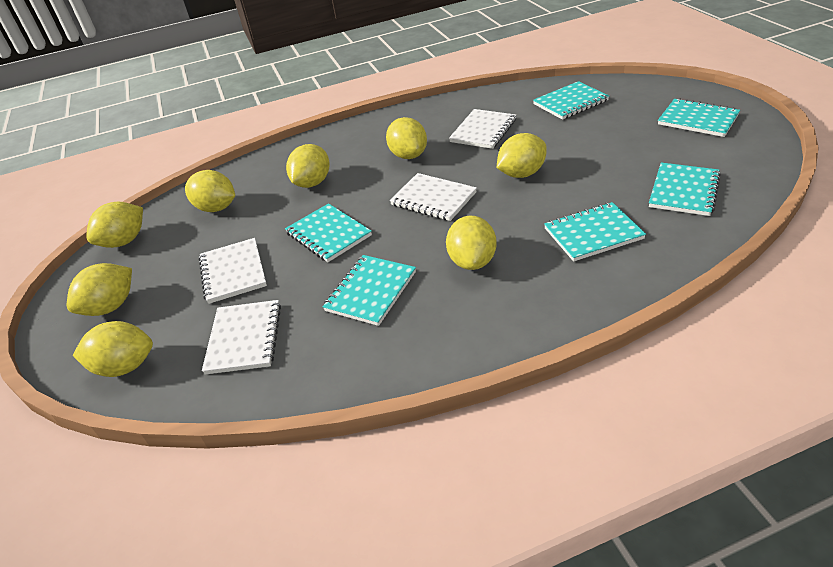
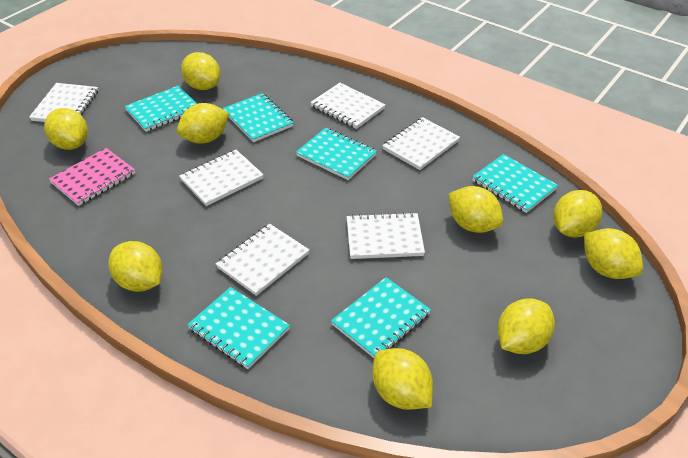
pink notebook: none = 0 -> [49,148,135,206] = 1
white notebook: [199,238,267,304] [202,300,281,375] [390,173,477,221] [449,109,516,149] = 4 -> [29,83,98,122] [179,150,264,206] [216,224,309,296] [310,83,386,129] [347,212,425,259] [382,117,460,170] = 6
yellow lemon: [67,263,132,316] [73,321,153,377] [86,201,143,248] [185,170,235,212] [286,144,330,188] [386,117,427,159] [446,216,497,270] [497,133,547,178] = 8 -> [44,108,88,150] [109,241,163,292] [177,103,229,144] [181,52,220,90] [372,348,433,410] [449,186,503,233] [497,299,555,354] [553,190,602,238] [584,228,643,279] = 9

